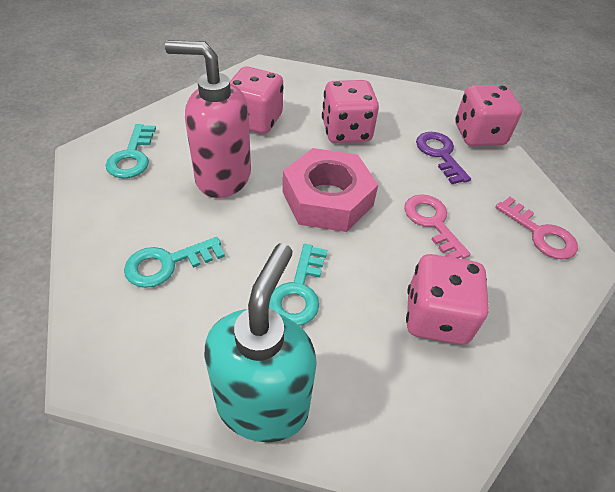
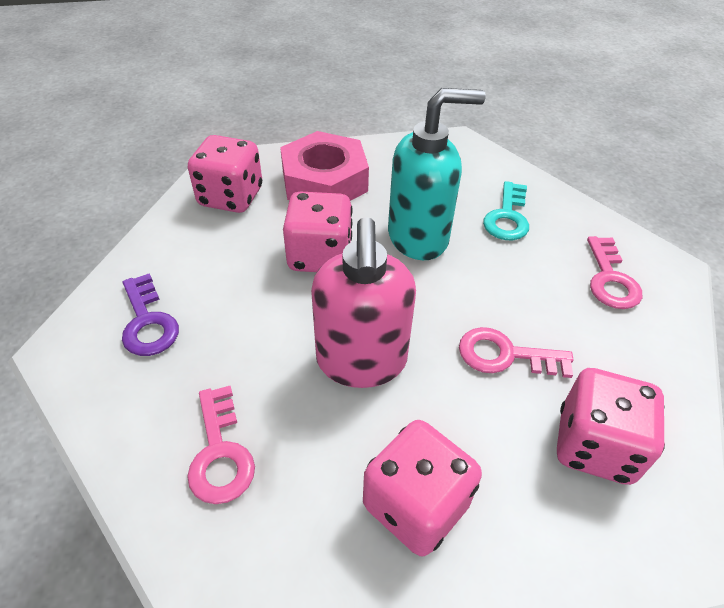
pink key: [404,194,471,259] [495,197,578,260] = 2 -> [187,386,255,504] [459,327,574,378] [587,236,642,309] = 3
turquoise key: [106,124,156,178] [124,237,225,288] [269,244,327,326] = 3 -> [483,181,529,240] = 1

